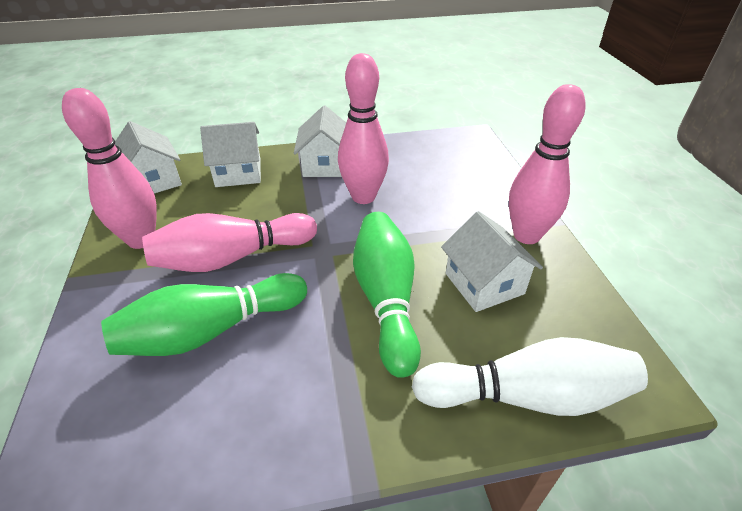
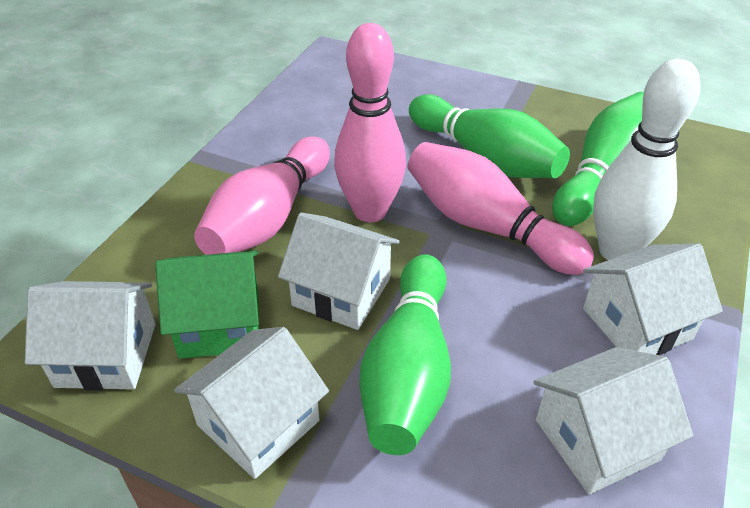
green bowling pin: [101,273,307,356] [353,212,421,378] = 2 -> [360,254,451,455] [409,94,570,178] [552,92,644,226] = 3
green house: none = 0 -> [155,251,259,359] = 1
pink bowling pin: [62,88,157,249] [142,213,317,272] [338,53,389,204] [509,84,586,244] = 4 -> [194,137,330,255] [334,23,406,222] [407,142,594,275] = 3
white house: [115,121,182,194] [200,122,261,187] [294,106,346,177] [441,211,543,312] = 4 -> [25,281,155,390] [174,327,329,479] [278,213,400,330] [533,347,693,494] [583,243,723,355] = 5

